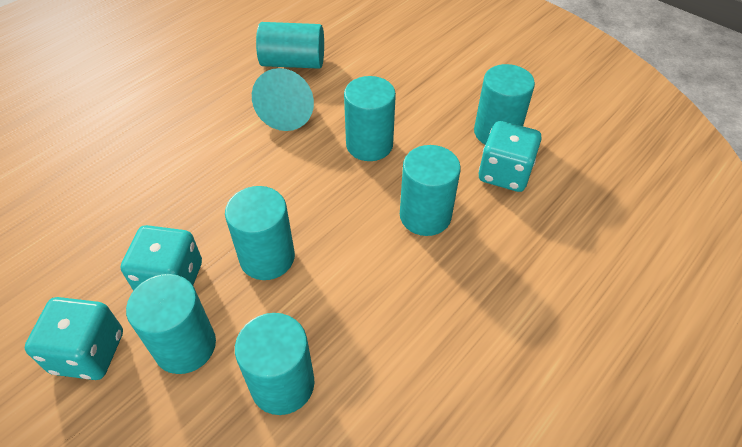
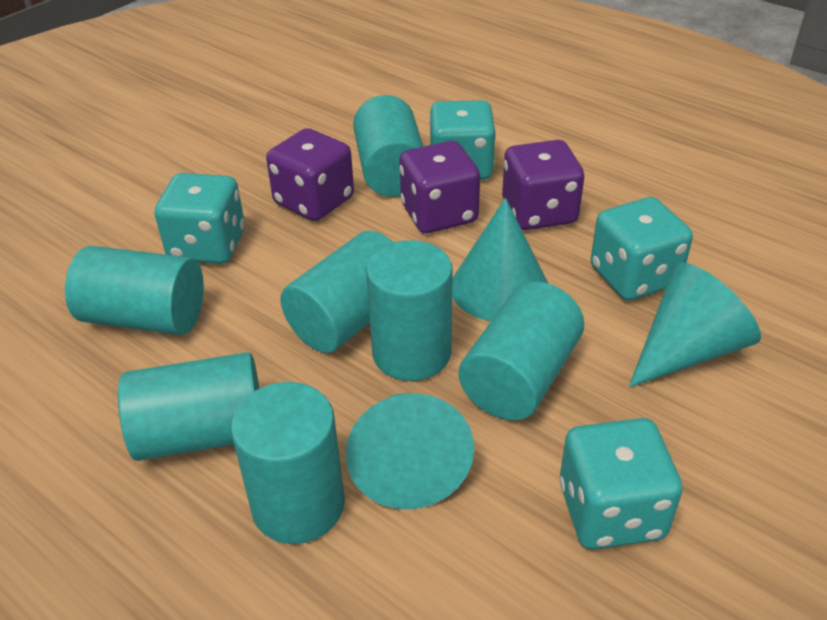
purple dice: none = 0 -> [266,128,354,221] [399,141,480,233] [502,140,584,230] = 3
turquoise cone: [252,68,314,131] = 1 -> [345,393,474,510] [452,198,548,321] [629,263,761,387] = 3
turquoise dice: [24,297,123,380] [121,225,202,291] [479,121,542,192] = 3 -> [155,173,245,264] [429,100,496,180] [560,418,683,549] [591,197,693,300] = 4

